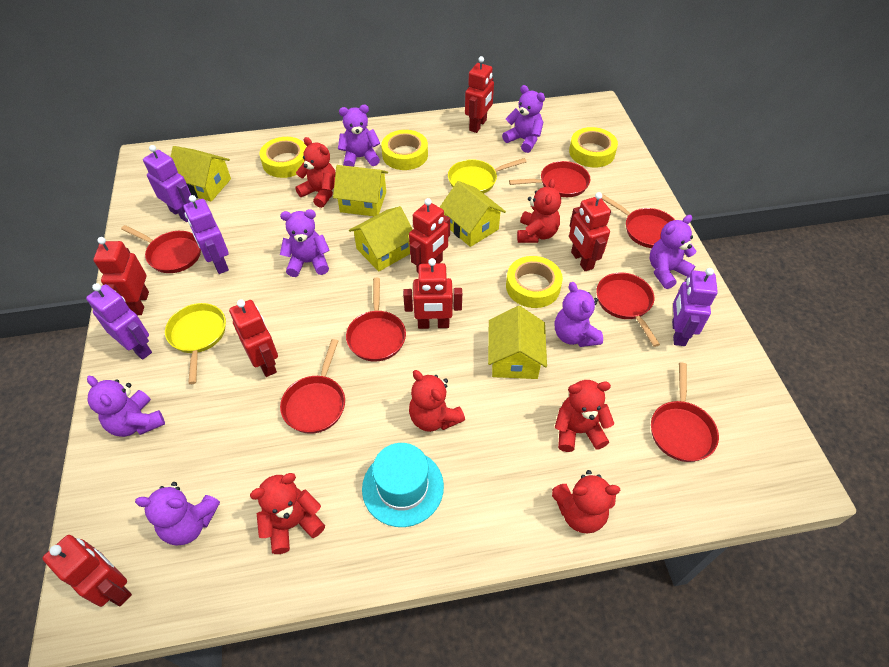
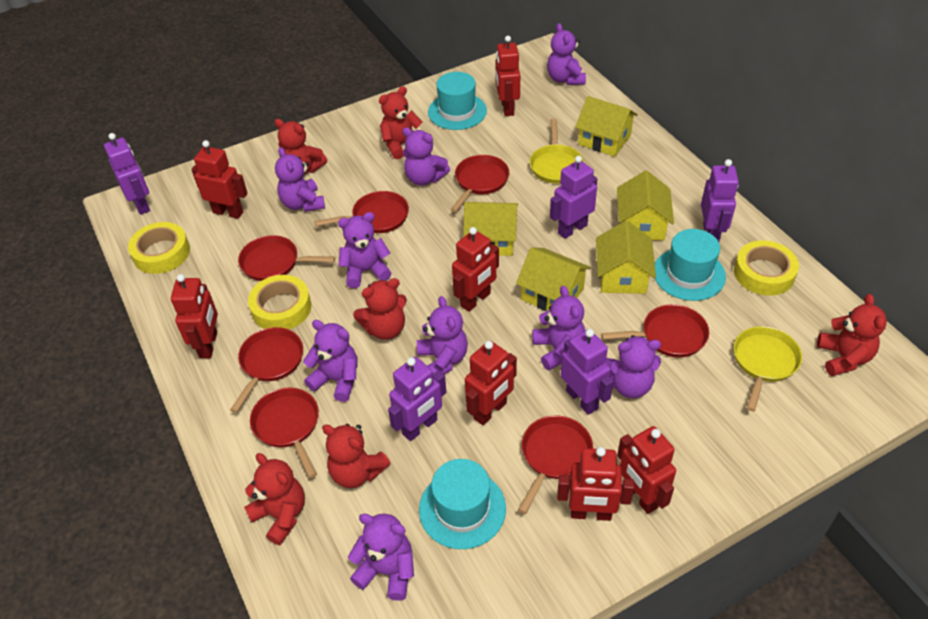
purple robot: [86,283,152,360] [143,145,191,222] [183,195,229,274] [672,268,718,346] = 4 -> [104,133,150,215] [388,357,446,441] [550,156,597,239] [561,329,613,415] [701,159,739,242] = 5
purple teddy bear: [87,376,165,437] [135,482,220,546] [280,209,330,277] [338,105,380,167] [502,85,545,153] [555,282,603,347] [650,215,696,289] = 7 -> [275,147,325,212] [303,320,358,402] [338,212,392,288] [348,514,414,601] [402,127,450,186] [417,296,468,374] [532,286,585,370] [547,23,586,85] [605,335,661,398] = 9
turquoise hat: [362,443,444,527] = 1 -> [419,459,506,549] [428,72,487,130] [655,229,726,301] = 3
yellow tape: [260,137,306,178] [381,130,428,170] [506,256,563,308] [569,127,618,168] = 4 -> [128,222,190,274] [248,275,311,329] [734,240,799,296] = 3

